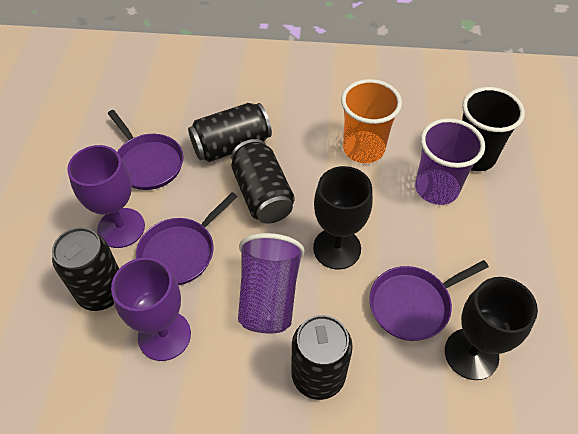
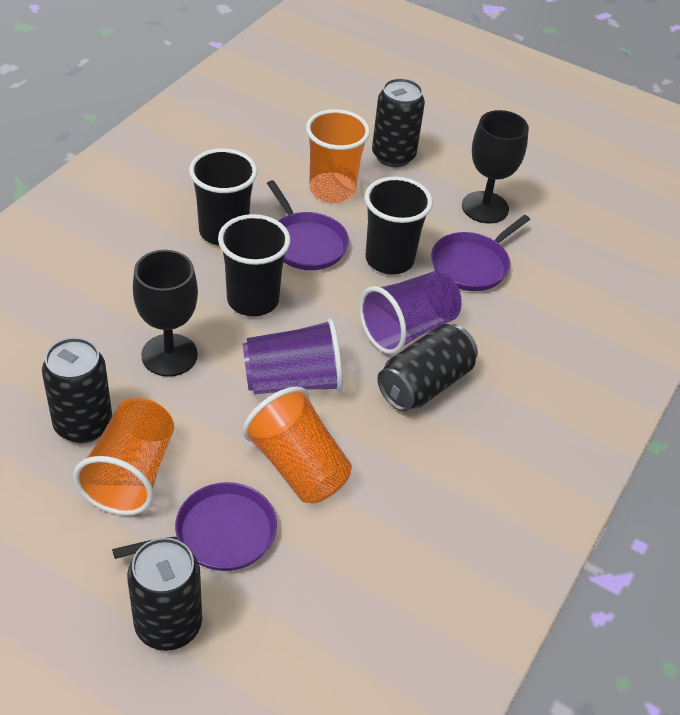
black cup: [462,87,525,171] = 1 -> [189,148,257,246] [218,214,291,316] [365,176,433,274] = 3
orange cup: [341,79,402,163] = 1 -> [73,398,174,515] [242,387,352,503] [306,109,370,203] = 3
purple goblet: [67,145,145,248] [111,257,191,361] = 2 -> none = 0

